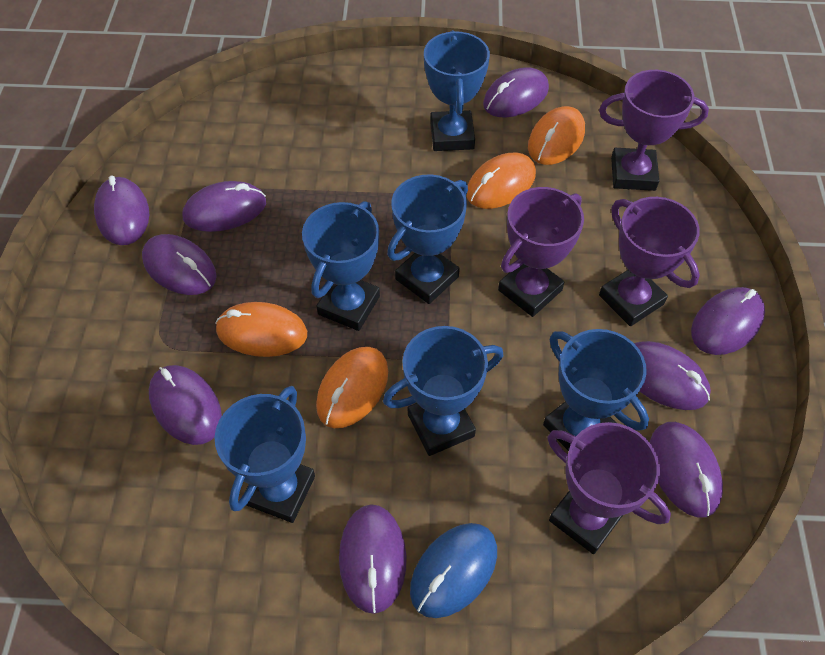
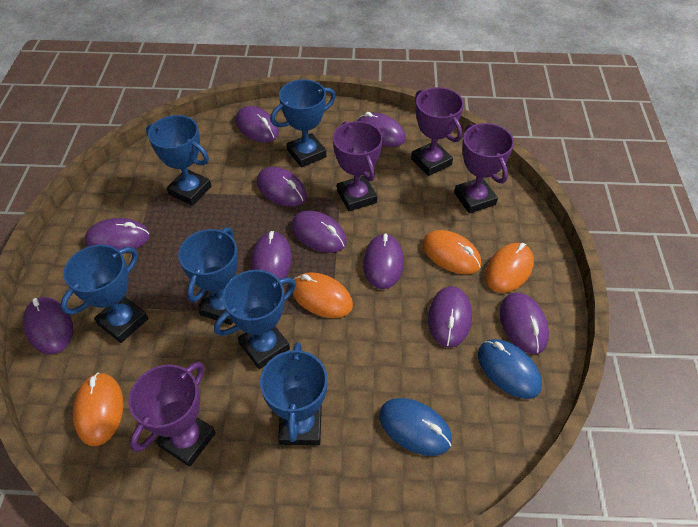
blue mouse: [410,523,497,618] = 1 -> [379,398,452,456] [478,339,542,399] = 2
purple mouse: [94,176,149,245] [142,234,217,295] [149,365,222,445] [183,181,266,232] [339,504,407,614] [483,67,549,117] [634,341,711,410] [650,422,723,518] [691,287,765,355] = 9 -> [23,297,73,354] [85,218,150,250] [236,106,279,142] [251,231,292,279] [257,167,307,207] [291,211,347,253] [357,112,406,147] [363,233,404,289] [428,286,472,347] [500,293,549,354] = 10

